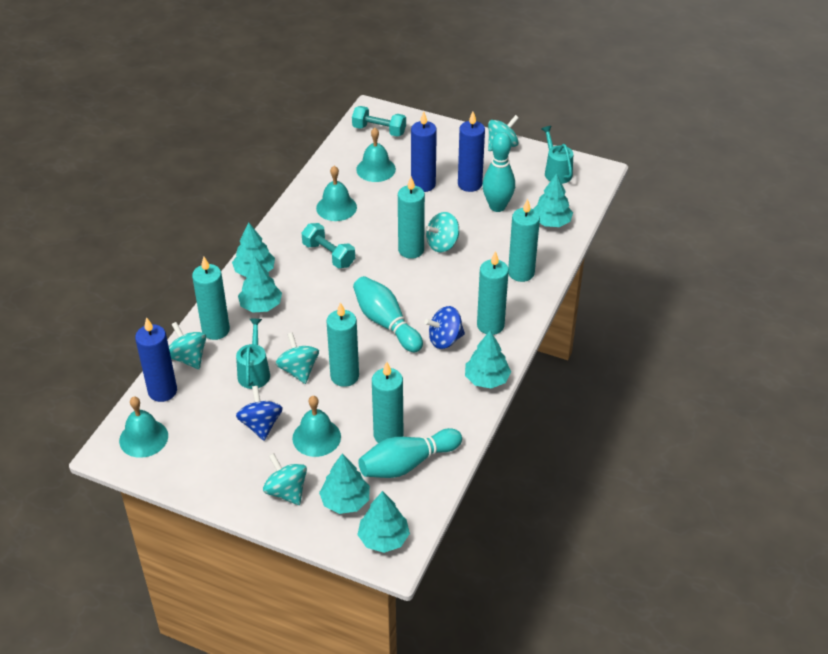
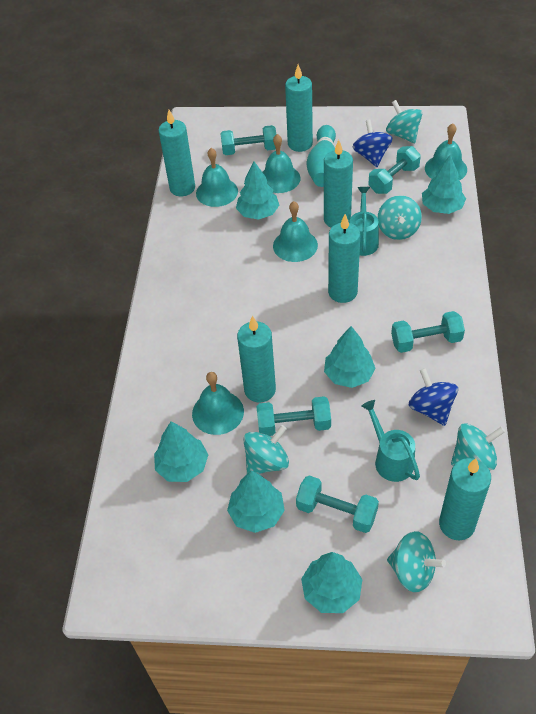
blue candle: [135,317,177,402] [411,112,437,192] [458,112,485,192] = 3 -> none = 0
turquoise bell: [119,396,168,458] [292,396,341,457] [316,166,357,221] [356,128,396,182] = 4 -> [192,372,244,435] [196,148,238,207] [263,134,301,193] [273,201,318,262] [425,123,467,181] = 5
turquoise bowling pin: [353,276,423,352] [358,428,462,478] [483,132,515,212] = 3 -> [307,125,336,187] = 1
turquoise dumbbell: [302,223,355,268] [352,106,406,137] = 2 -> [220,125,276,155] [256,396,331,436] [296,475,379,533] [368,146,421,194] [391,311,465,353] = 5

